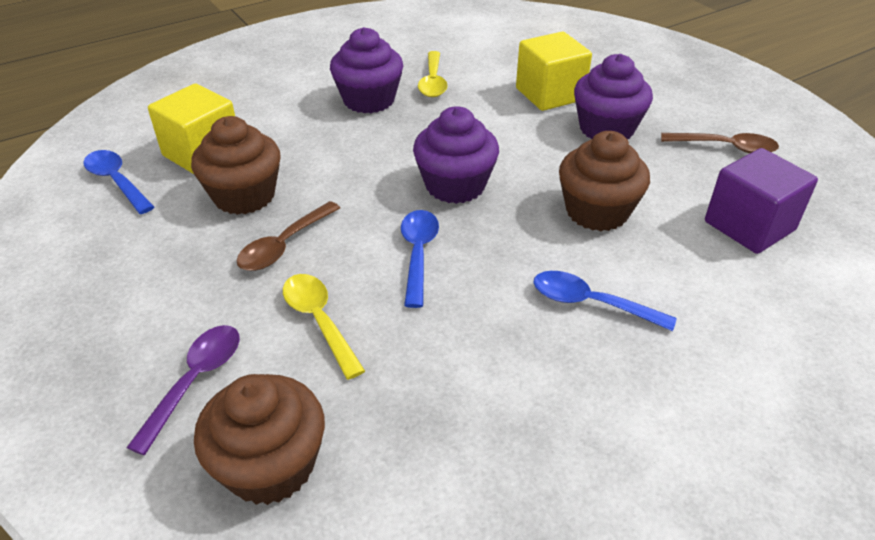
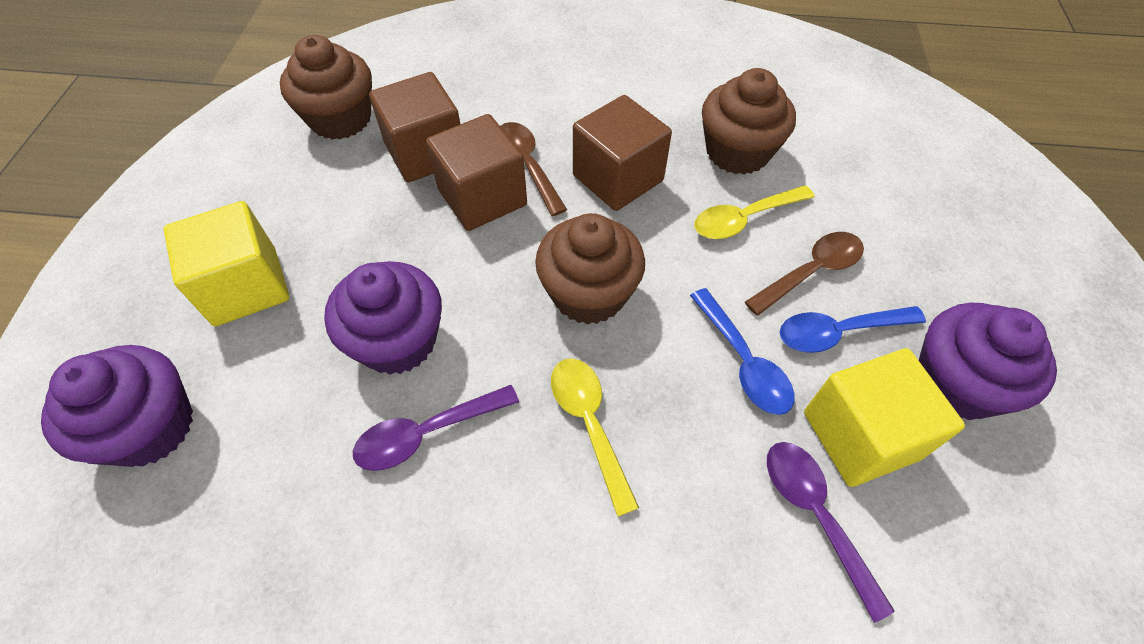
blue spoon: [83,150,154,214] [401,210,439,308] [533,271,677,331] = 3 -> [690,288,795,415] [780,306,926,353] = 2
brown cube: none = 0 -> [369,72,460,182] [426,114,527,231] [573,95,672,211] = 3
purple cube: [705,148,818,254] = 1 -> none = 0
purple spoon: [126,325,240,455] = 1 -> [353,385,519,471] [767,442,895,623] = 2

